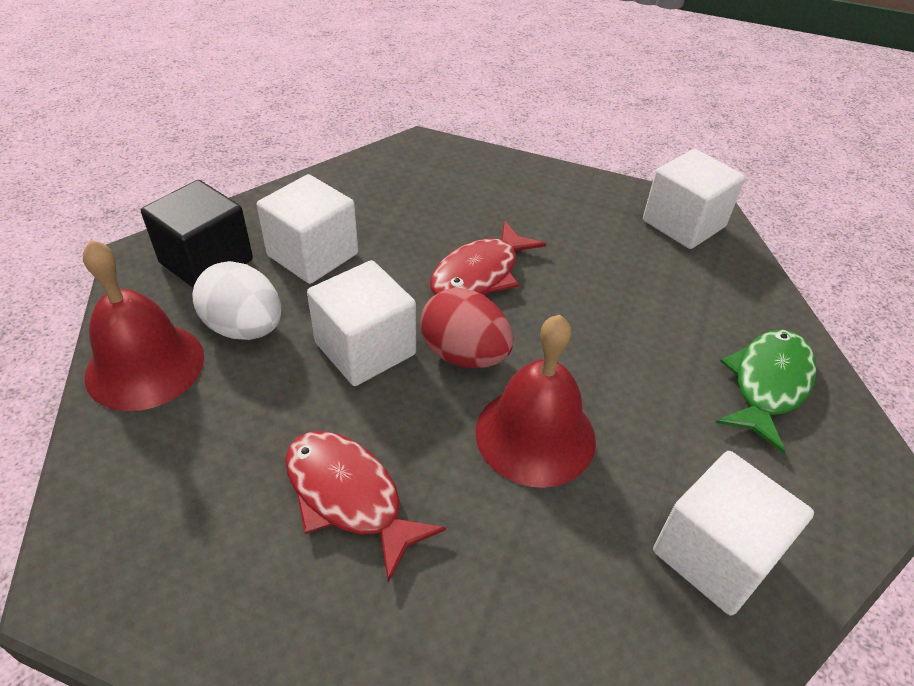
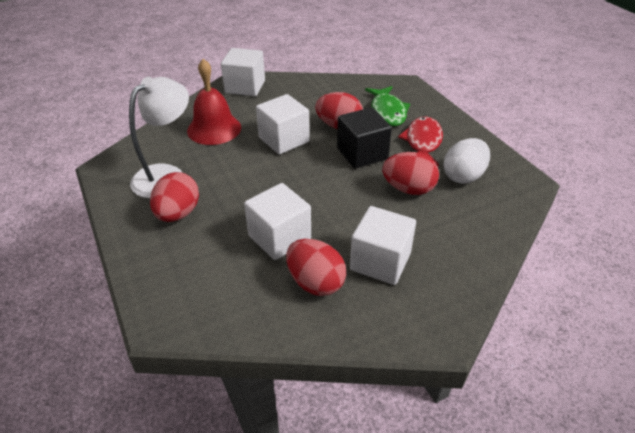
red bell: [83,240,204,411] [476,315,596,488] = 2 -> [187,59,241,145] = 1
red egg: [420,288,513,368] = 1 -> [150,172,199,222] [286,239,346,296] [315,92,363,129] [382,152,439,195] = 4
red fish: [285,431,446,583] [430,220,546,295] = 2 -> [398,117,443,166] = 1
white lamp: none = 0 -> [129,77,189,198] = 1

